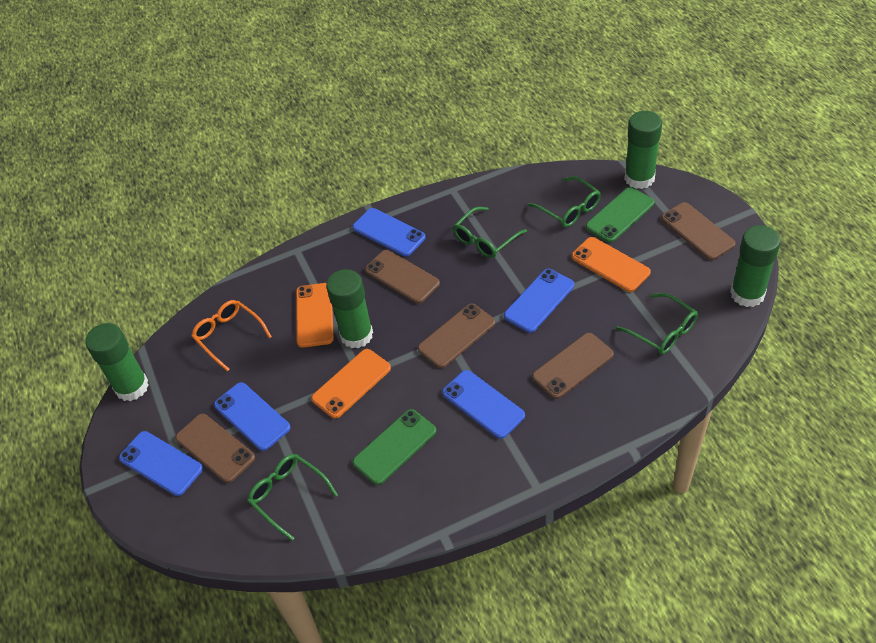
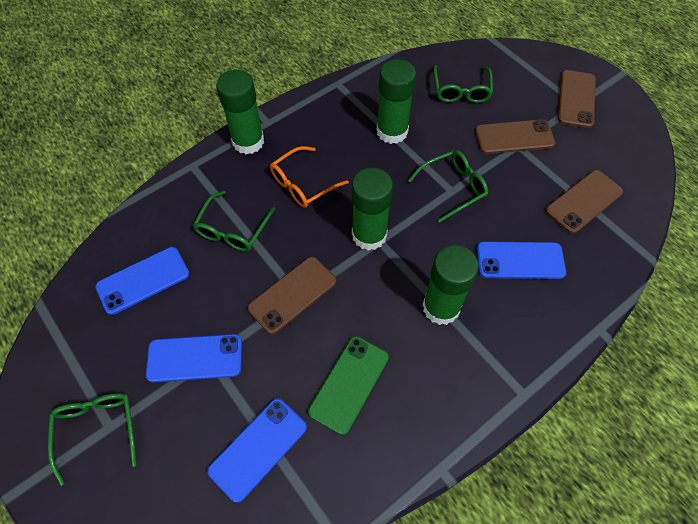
blue phone: [119,431,203,496] [214,382,290,451] [352,208,426,257] [442,370,525,439] [504,269,574,333] = 5 -> [95,247,190,315] [146,334,242,382] [207,398,307,503] [477,241,566,279] = 4
brown phone: [175,414,255,483] [365,250,440,304] [418,304,495,368] [532,333,614,399] [661,202,735,260] = 5 -> [248,257,336,334] [475,119,555,154] [546,170,623,234] [558,70,596,128] = 4
green phone: [352,409,436,485] [586,187,654,243] = 2 -> [308,336,389,435] = 1
orange phone: [296,283,334,348] [311,349,391,419] [572,237,651,292] = 3 -> none = 0

